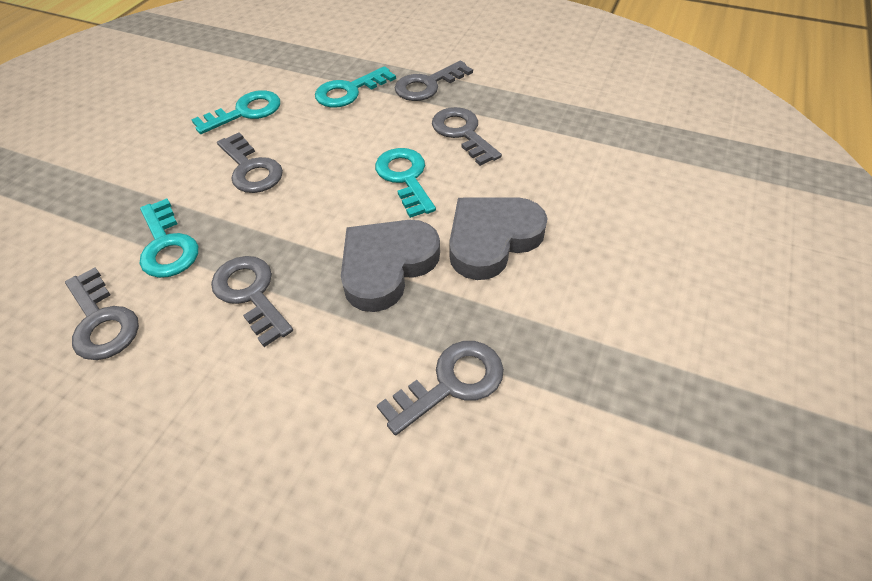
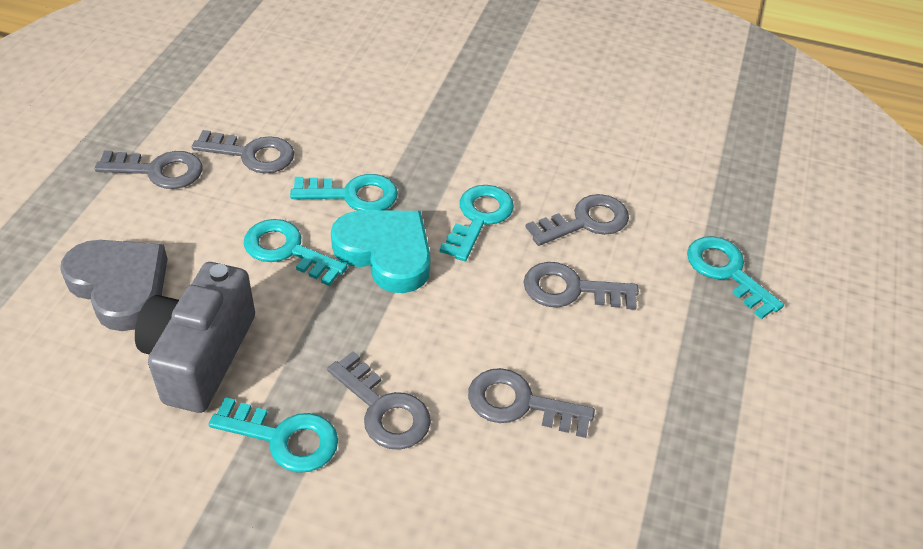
grey camera: none = 0 -> [135,262,255,413] = 1
grey heart: [341,220,440,312] [449,197,548,280] = 2 -> [60,240,168,331] = 1
turquoise heart: none = 0 -> [331,211,431,293] = 1
turquoise key: [140,199,198,278] [191,90,280,134] [315,66,396,108] [375,148,436,218] = 4 -> [208,397,338,473] [244,219,347,286] [290,174,398,211] [440,185,514,261] [687,236,784,319] = 5

